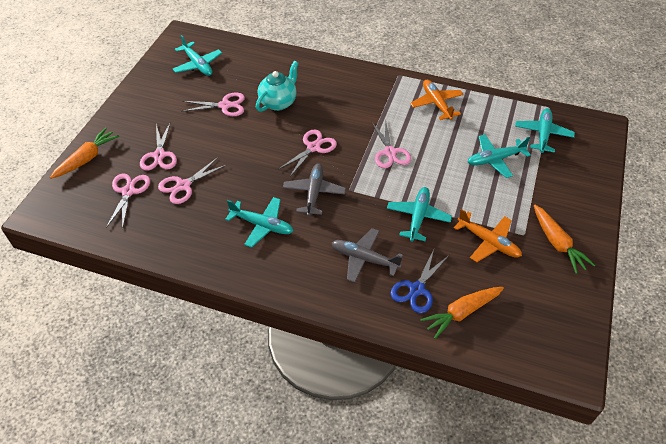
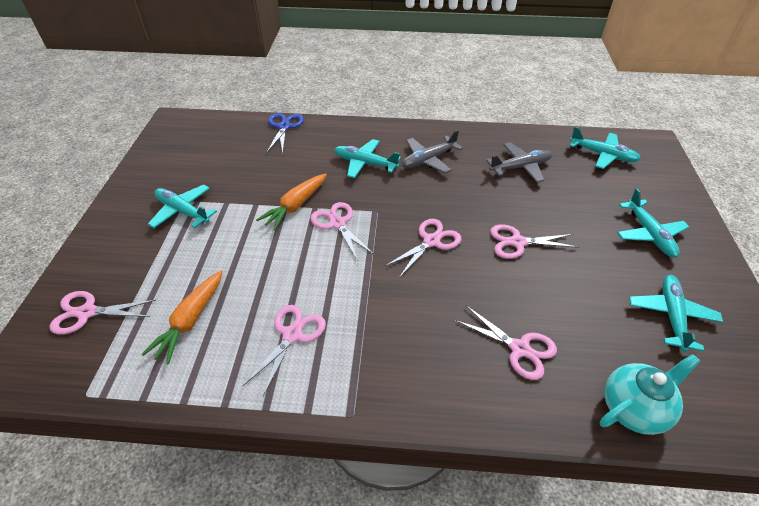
orange carrot: [50,128,119,179] [420,287,504,339] [534,205,595,274] = 3 -> [141,271,223,364] [256,173,327,230] = 2
orange plane: [410,80,464,120] [454,209,522,262] = 2 -> none = 0

